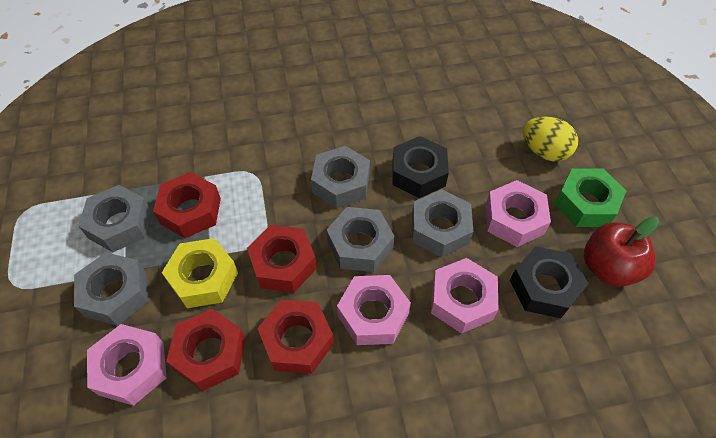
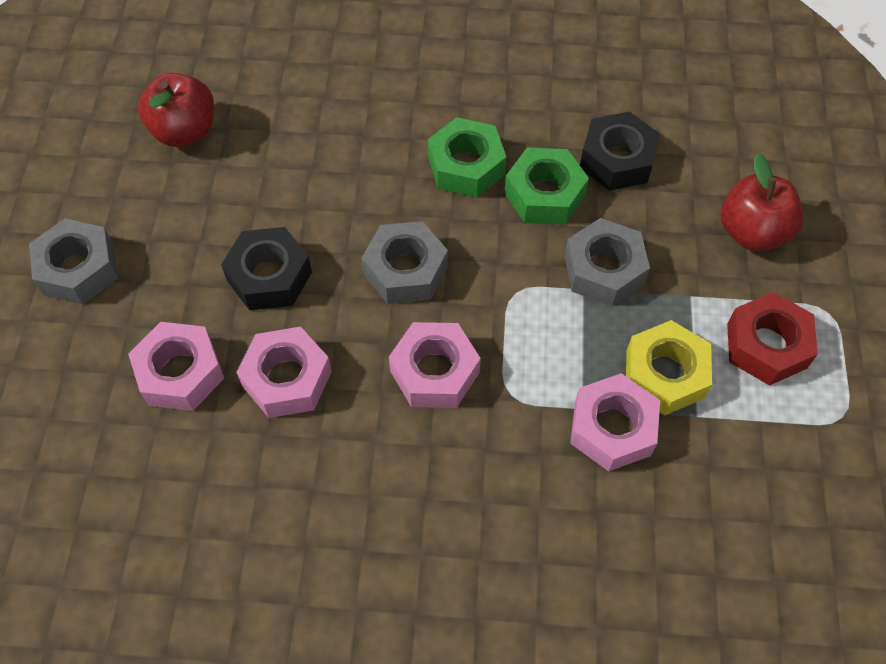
green nut: [555,168,626,227] = 1 -> [428,117,506,198] [504,148,589,224] = 2
grey nut: [74,252,148,326] [78,185,151,252] [311,146,370,208] [326,207,394,272] [412,189,473,257] = 5 -> [29,218,118,304] [361,221,448,304] [564,218,650,306] = 3
red apple: [584,216,659,287] = 1 -> [138,72,214,147] [721,153,804,252] = 2
red nut: [153,172,221,238] [166,309,245,391] [247,225,317,293] [257,300,334,374] = 4 -> [727,292,818,386] = 1
yellow egg: [523,117,578,161] = 1 -> none = 0

